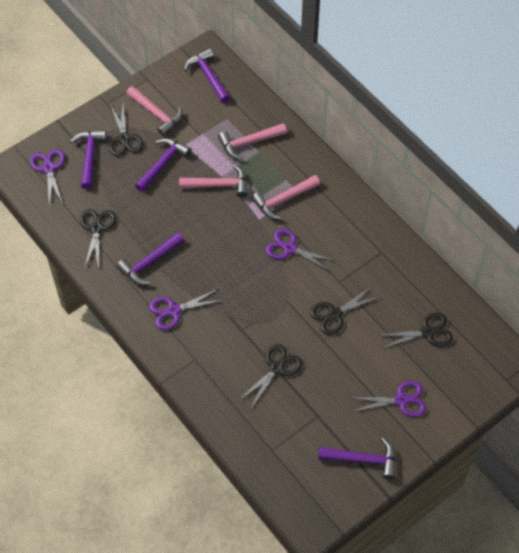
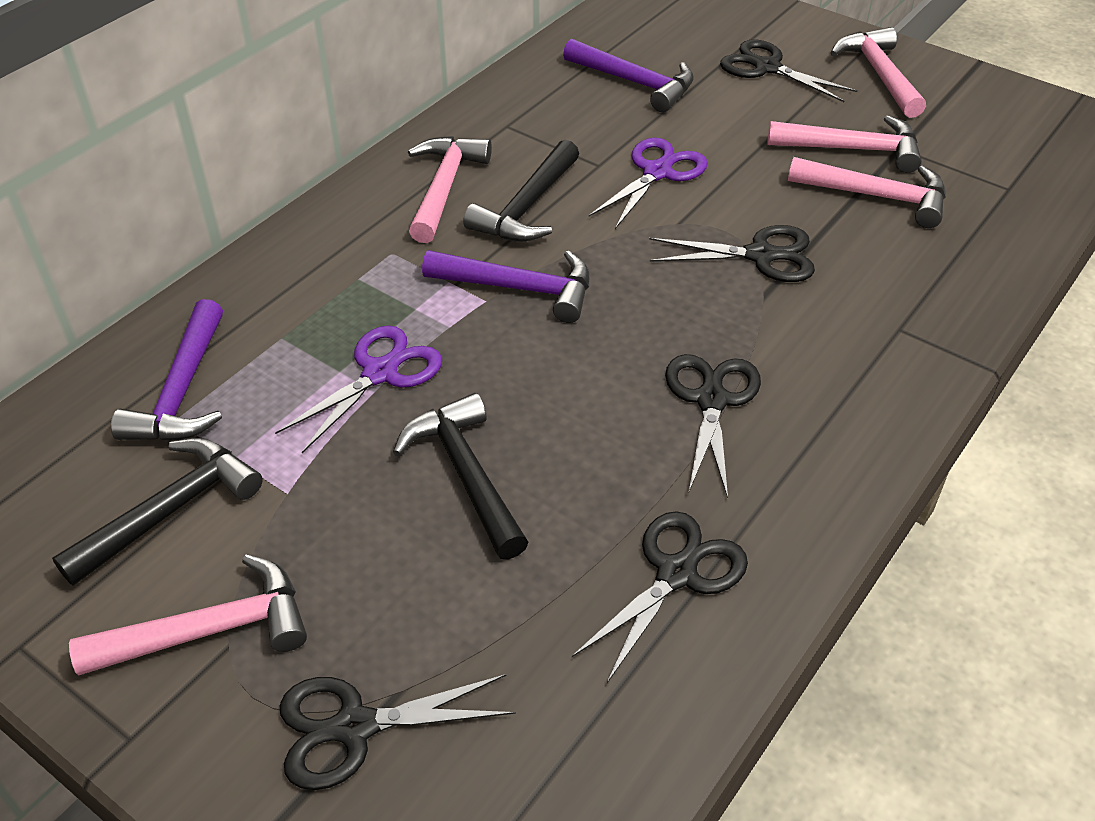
black hammer: none = 0 -> [52,438,263,586] [393,393,528,560] [463,140,579,242] = 3
pink hammer: [126,86,183,136] [179,165,248,198] [218,123,287,160] [251,175,320,219] = 4 -> [69,555,307,676] [408,136,492,243] [767,115,922,173] [788,157,946,228] [831,27,926,118] = 5
purple hammer: [70,130,107,189] [116,232,185,285] [135,138,191,192] [184,48,230,103] [318,438,396,479] = 5 -> [111,299,223,441] [422,250,590,323] [563,39,694,112] = 3
purple scissors: [30,149,65,205] [149,289,223,330] [265,228,336,271] [349,381,427,417] = 4 -> [275,325,442,453] [589,138,708,229] = 2

